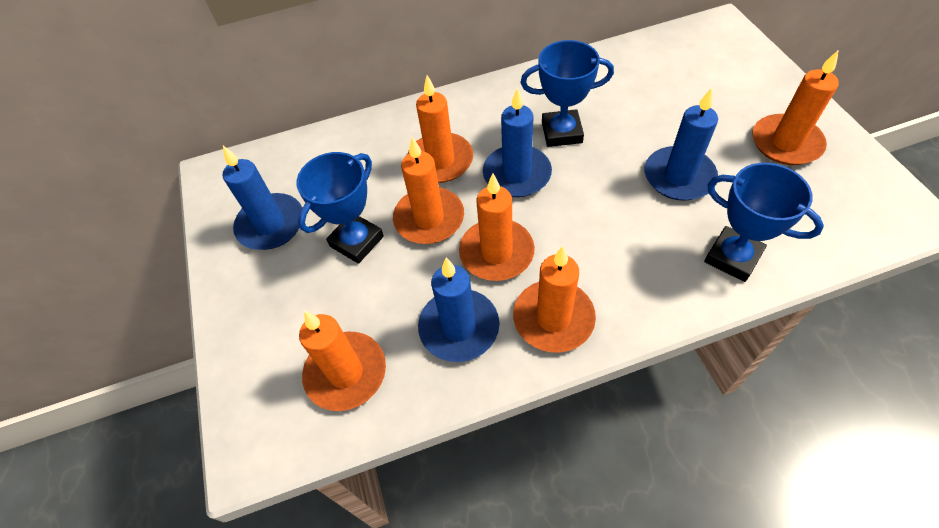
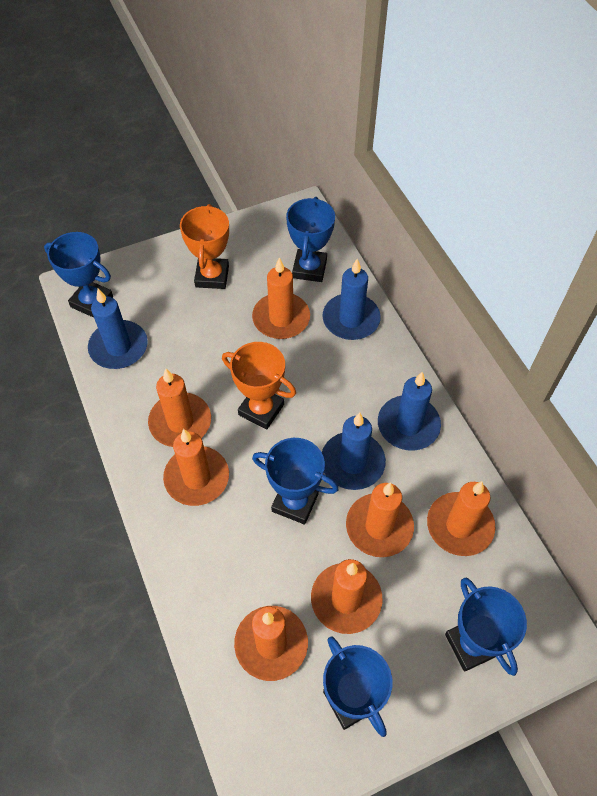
blue trophy: [296,152,384,264] [520,40,614,147] [704,163,824,282] = 3 -> [44,232,113,318] [252,438,339,525] [286,197,335,282] [323,636,392,737] [445,577,527,676] = 5
orange candle: [299,311,386,411] [393,137,464,244] [407,75,473,183] [459,173,535,281] [513,246,596,352] [752,51,839,165] = 6 -> [148,369,211,447] [163,429,229,506] [234,606,308,681] [252,258,310,339] [311,559,382,634] [346,482,414,557] [427,481,496,556] = 7
orange trophy: none = 0 -> [180,204,229,289] [222,342,296,430] = 2

